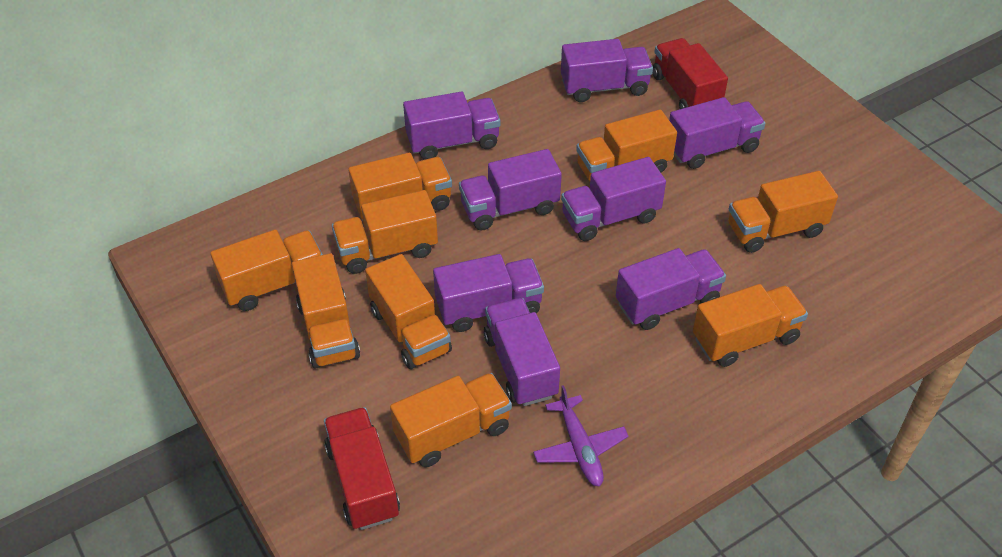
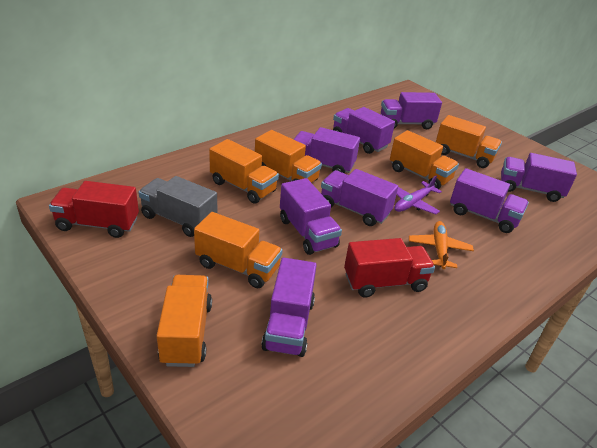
grey truck: none = 0 -> [138,176,217,237] = 1
orange plane: none = 0 -> [409,221,474,269] = 1
orange truck: [210,229,323,311] [292,253,360,369] [332,190,438,274] [348,153,452,221] [365,254,452,369] [390,373,512,467] [576,110,677,181] [693,284,808,367] [728,171,838,253] = 9 -> [156,275,212,367] [194,212,283,288] [209,139,279,204] [255,130,322,183] [390,130,459,189] [436,115,502,168] = 6

